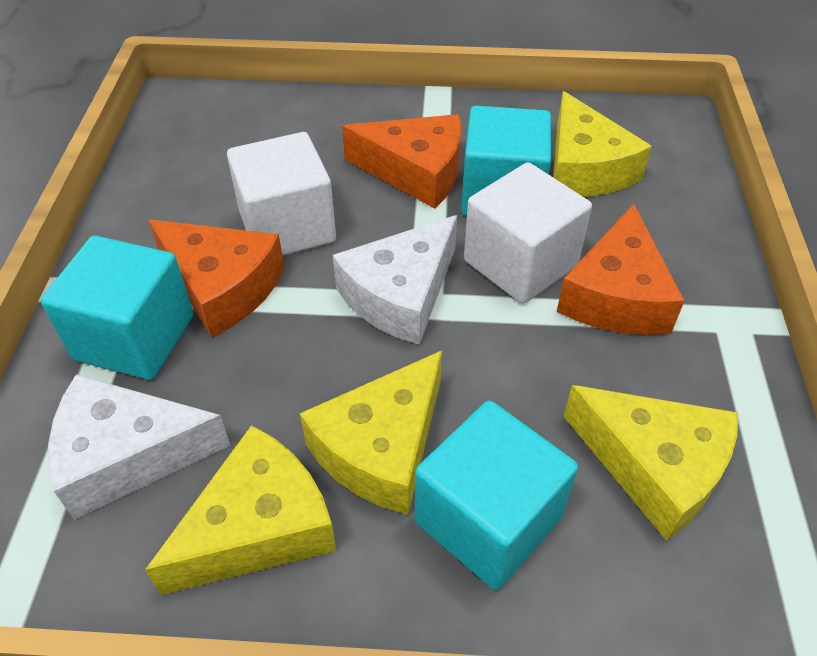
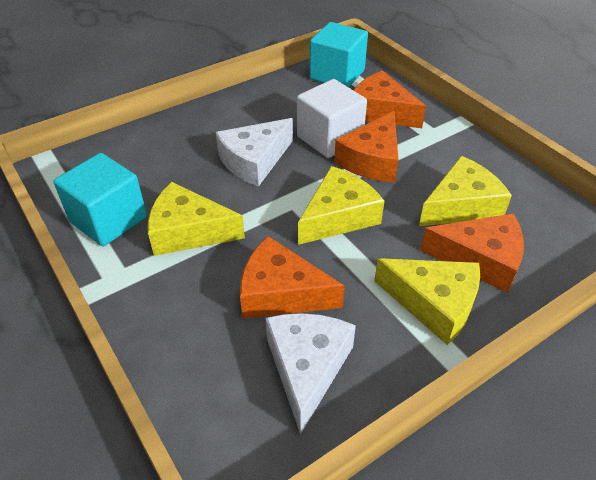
orange cheese: [148,220,284,338] [342,114,462,208] [557,204,685,335] = 3 -> [240,236,345,318] [334,111,398,182] [353,71,426,128] [420,213,524,293] = 4
turquoise cube: [41,236,194,380] [415,400,578,590] [461,106,551,216] = 3 -> [53,153,147,246] [309,22,368,87] = 2
white cube: [227,132,336,256] [464,162,592,304] = 2 -> [297,79,367,158] = 1

